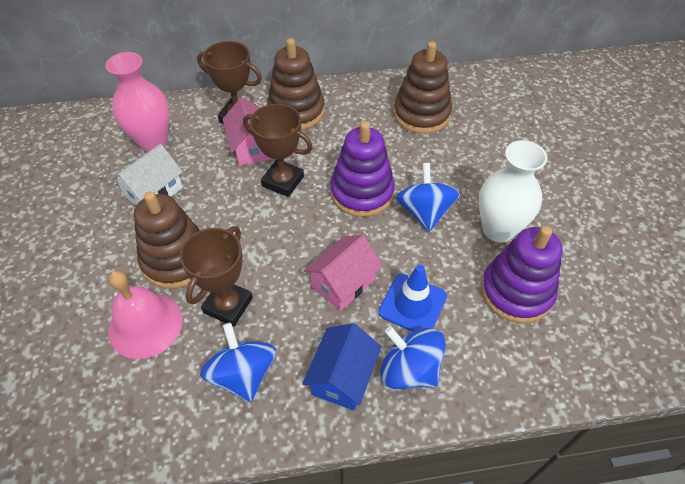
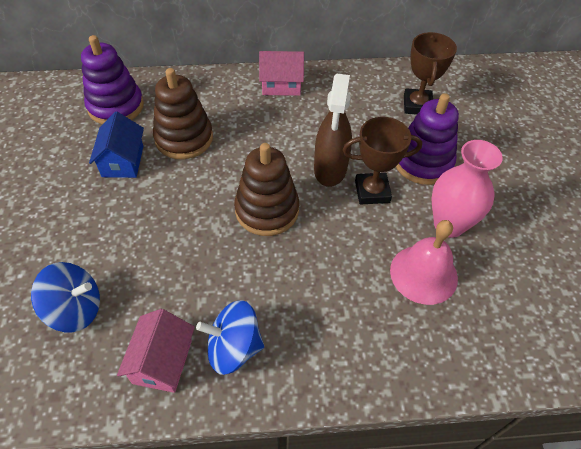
blue spinning top: [200,323,276,402] [380,326,446,389] [396,163,460,232] = 3 -> [31,262,100,332] [196,300,264,375] = 2
blue traffic cone: [379,265,447,332] = 1 -> none = 0
brown spray bottle: none = 0 -> [314,74,352,187] = 1
brown stacking toy: [134,191,200,289] [267,38,325,130] [394,41,452,134] = 3 -> [153,68,213,159] [234,143,299,236] = 2
brown trophy: [180,226,253,327] [197,41,262,124] [243,104,313,197] = 3 -> [343,117,422,205] [404,32,457,115] = 2
white house: [111,144,183,205] = 1 -> none = 0
white vase: [479,140,547,243] = 1 -> none = 0

